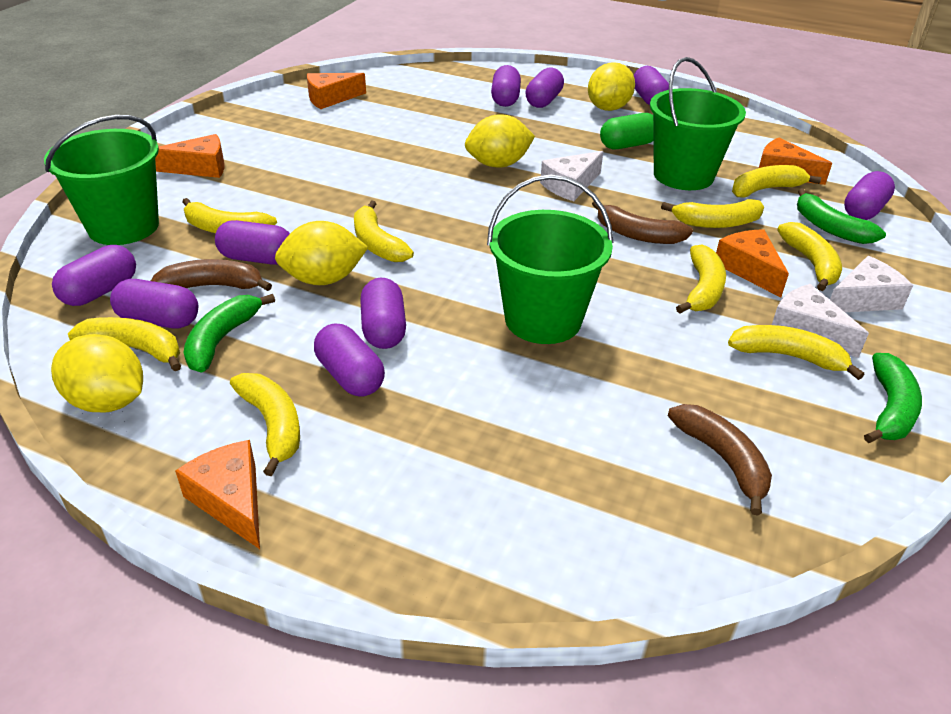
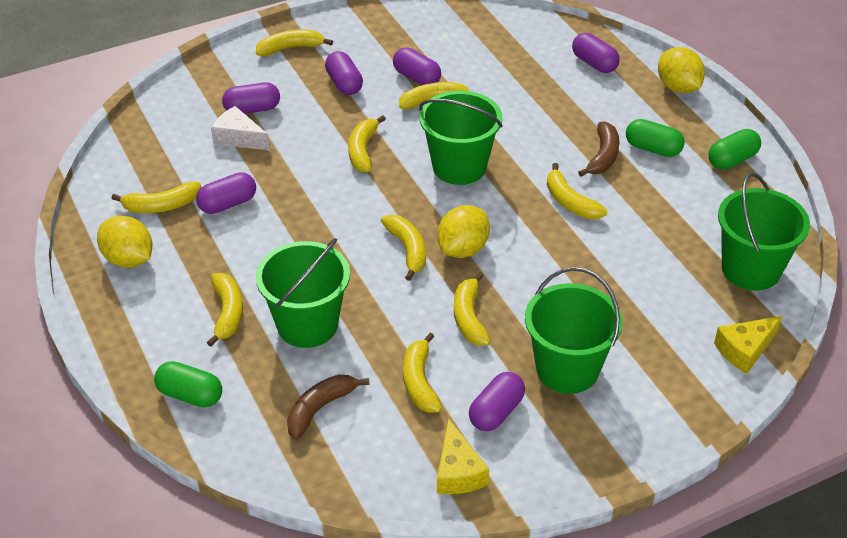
brown banana: [151,259,272,291] [592,201,693,244] [668,404,772,516] = 3 -> [287,375,369,440] [578,122,619,176] = 2
green banana: [184,294,275,373] [797,188,886,244] [864,353,922,443] = 3 -> none = 0
green bucket: [44,115,159,245] [487,175,613,344] [650,57,746,190] = 3 -> [255,238,350,348] [419,91,503,185] [525,267,623,394] [718,173,810,291] = 4
green capsule: [600,113,654,149] = 1 -> [154,361,222,408] [626,119,685,157] [708,129,761,169] = 3
orange cheese: [155,134,225,178] [175,440,260,549] [307,73,366,109] [716,229,789,297] [759,138,832,185] = 5 -> none = 0
purple capsule: [52,245,136,306] [110,279,198,329] [215,220,290,265] [314,323,385,396] [360,278,406,349] [491,65,521,107] [525,67,564,108] [633,66,669,105] [844,171,895,220] = 9 -> [196,172,256,214] [222,82,280,114] [325,51,363,95] [393,48,441,85] [469,372,525,431] [572,33,620,73] = 6
white cheese: [540,151,603,201] [772,284,869,358] [830,256,913,312] = 3 -> [211,106,270,150] = 1
yellow cheese: none = 0 -> [437,418,489,494] [714,316,782,374] = 2
yellow lemon: [51,334,143,412] [275,221,368,285] [465,114,535,168] [588,62,635,111] = 4 -> [97,216,153,268] [437,205,490,258] [658,47,705,93] = 3

